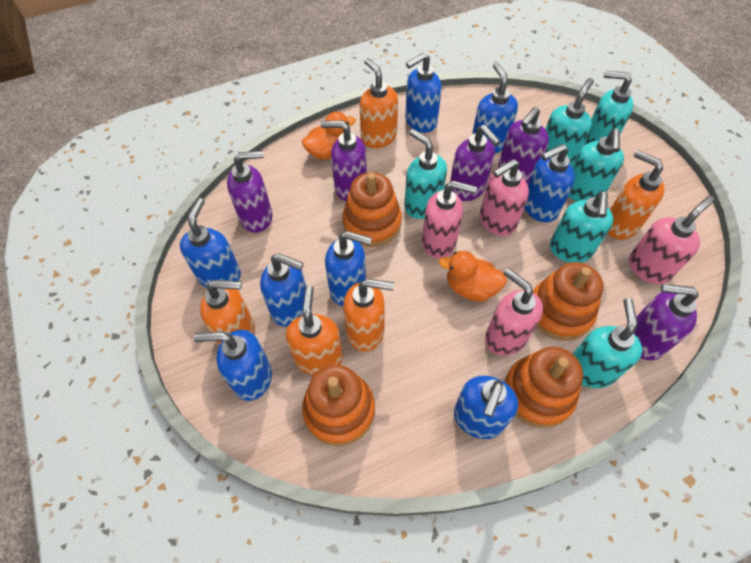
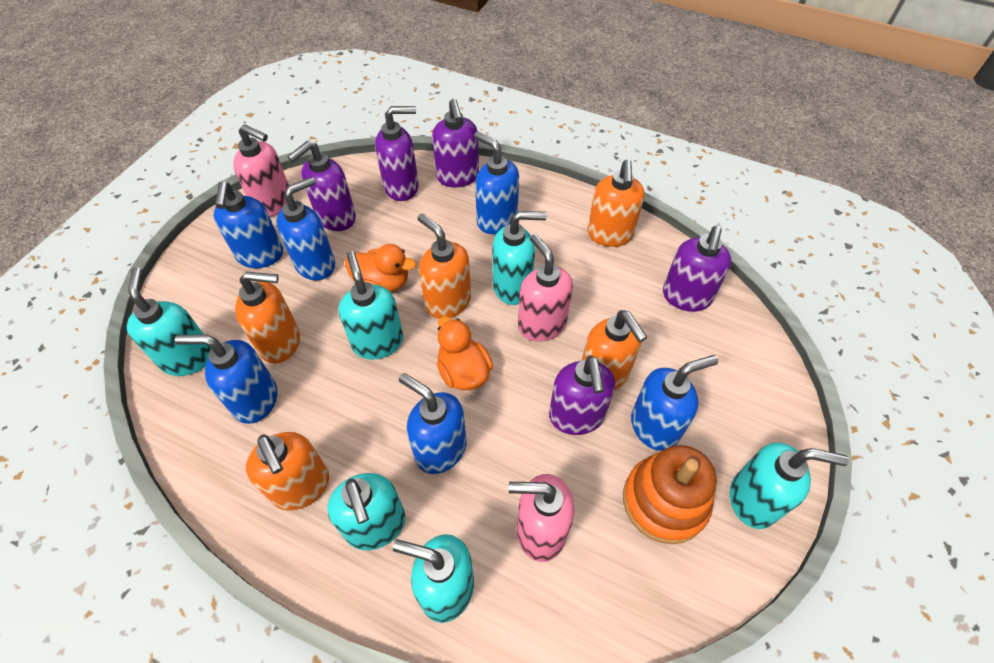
blue soap dispenser: [180,198,241,287] [194,330,272,401] [260,253,306,326] [325,231,372,306] [405,52,442,133] [454,376,518,439] [472,63,518,153] [525,144,575,222] = 8 -> [175,334,277,424] [214,181,283,268] [276,177,335,280] [399,373,466,474] [474,132,519,234] [631,355,718,451] = 6
orange stacking toy: [302,364,375,446] [342,172,402,247] [504,347,583,428] [533,262,603,341] = 4 -> [623,445,717,544] = 1
pink soap dispenser: [422,181,477,259] [480,159,529,236] [485,268,543,356] [629,196,714,284] = 4 -> [233,124,289,217] [508,474,574,562] [518,234,573,342] = 3

